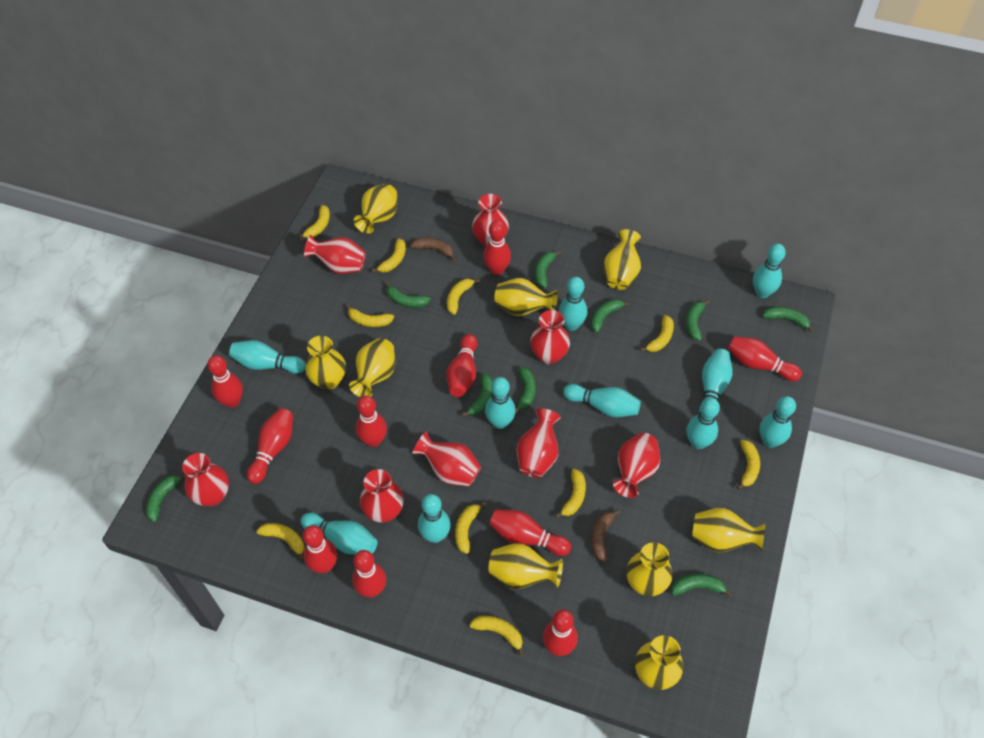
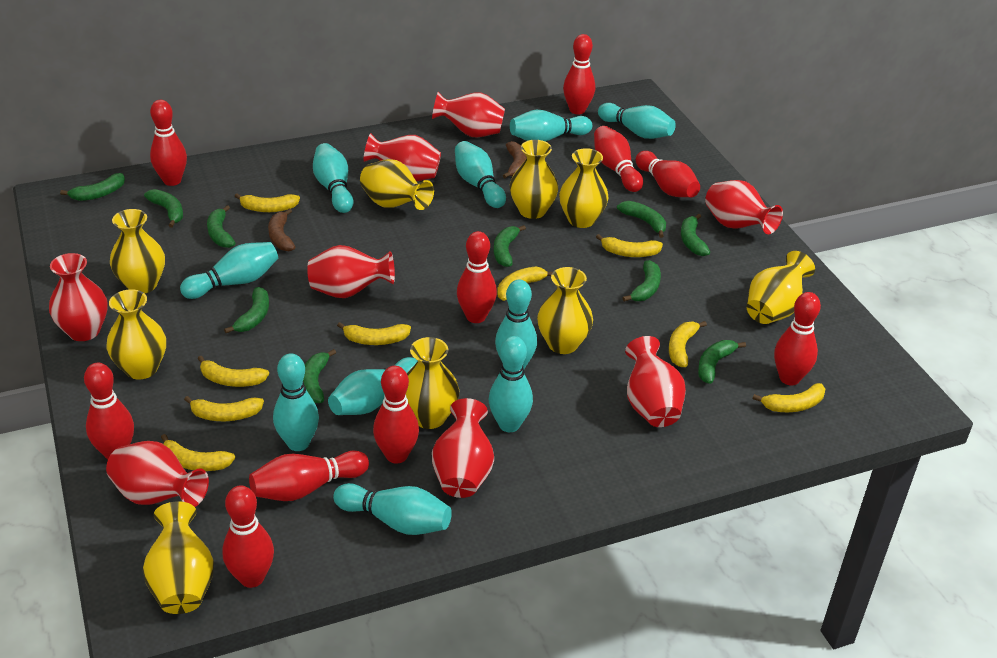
green banana: [146,475,187,522] [385,281,430,307] [462,373,493,416] [515,367,536,413] [535,251,561,288] [591,299,630,333] [671,574,732,597] [686,300,710,341] [762,307,814,333] = 9 -> [60,173,125,201] [144,189,183,228] [207,205,235,248] [224,287,269,333] [303,349,336,403] [494,225,526,267] [617,201,666,238] [623,260,661,302] [681,214,710,256] [698,340,746,384] = 10
yellow banana: [257,523,304,561] [298,205,330,239] [346,304,394,327] [372,238,406,272] [447,278,480,315] [455,502,486,554] [470,616,524,657] [555,469,586,518] [640,315,674,352] [737,440,760,490] = 10 -> [161,434,235,471] [184,396,264,421] [198,356,269,387] [235,193,300,212] [337,322,411,345] [497,266,553,301] [596,234,663,257] [669,321,707,367] [753,383,825,412] = 9

